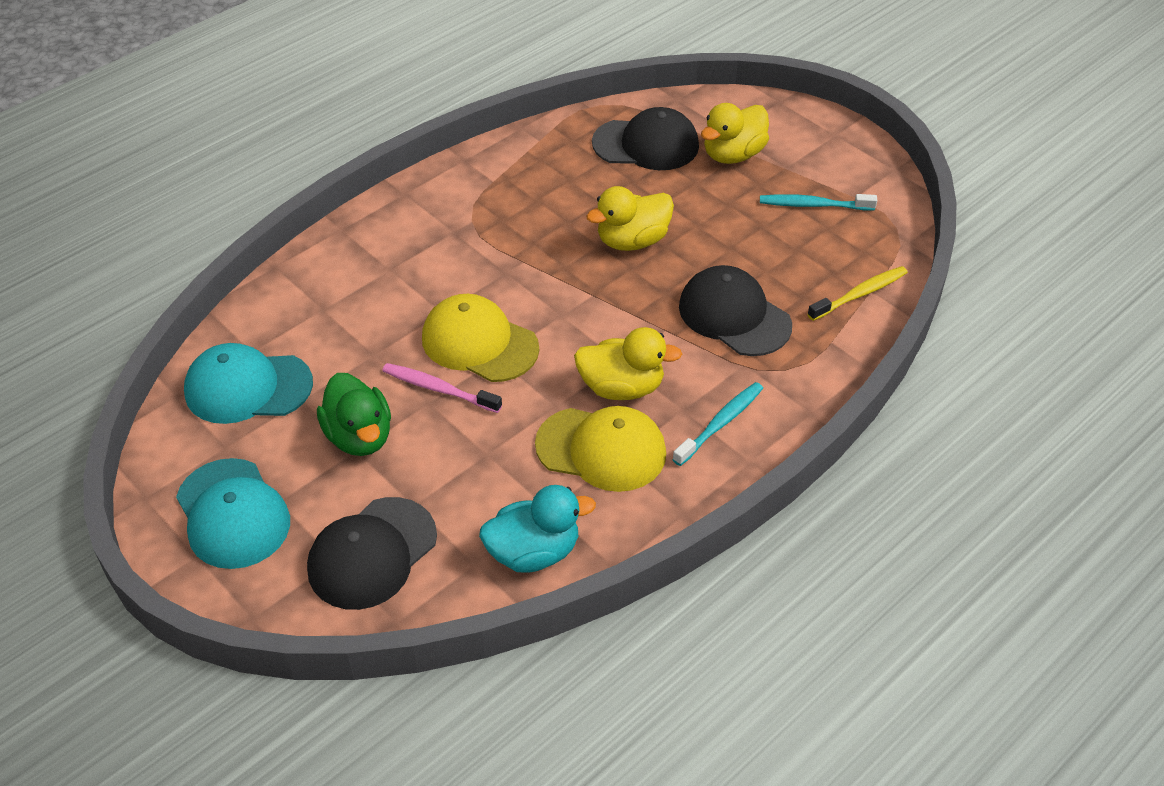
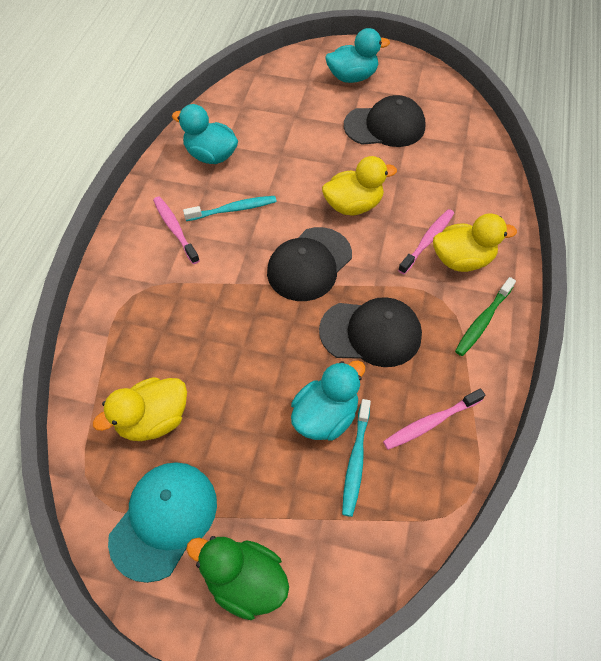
green toothbrush: none = 0 -> [455,277,516,356] = 1
pink toothbrush: [382,363,502,413] = 1 -> [153,197,200,264] [383,389,485,450] [398,209,454,274] = 3
turquoise cap: [176,458,290,569] [184,343,313,424] = 2 -> [108,462,217,583] = 1
turquoise duck: [479,485,596,573] = 1 -> [172,104,238,164] [291,360,365,441] [326,28,390,83] = 3
yellow cap: [422,294,539,382] [535,406,666,492] = 2 -> none = 0
yellow toothbrush: [808,266,908,321] = 1 -> none = 0

